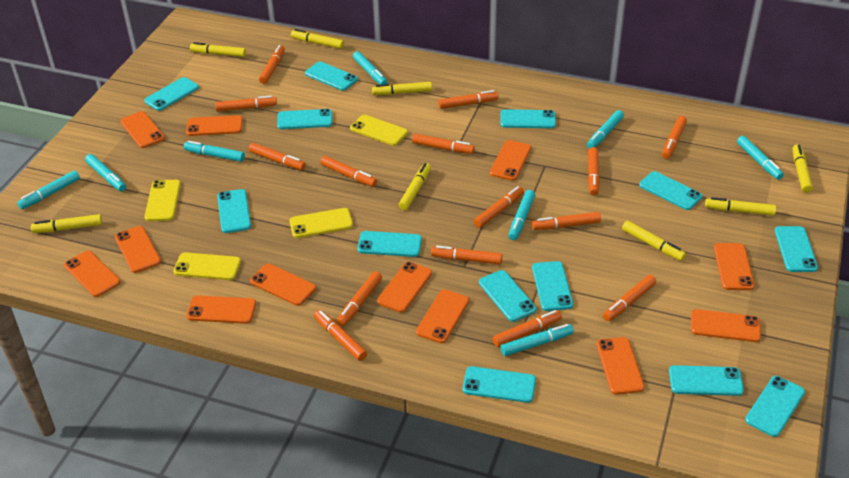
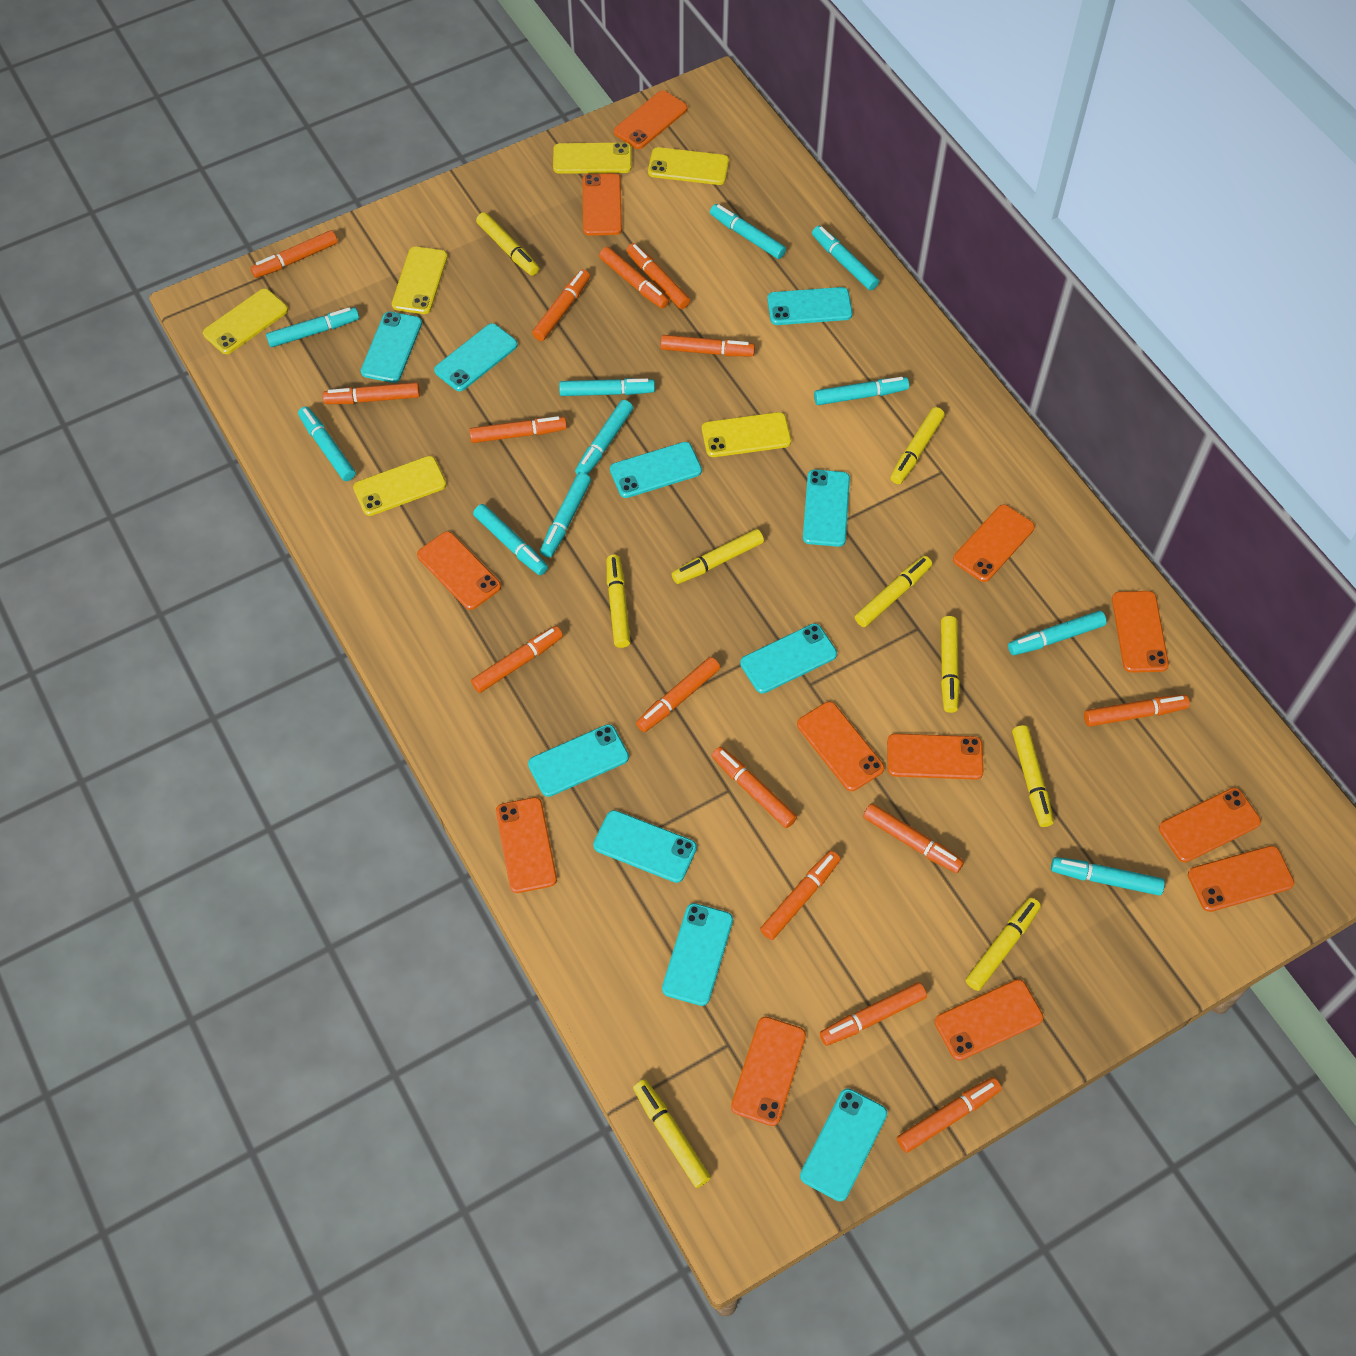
turquoise marker: [17,171,80,209] [85,154,126,191] [184,141,245,162] [353,51,388,85] [500,324,574,356] [508,190,535,240] [587,110,624,149] [737,136,784,180] = 8 -> [266,307,359,347] [298,407,356,481] [473,504,548,575] [540,473,591,558] [559,378,655,396] [575,400,633,475] [710,204,786,259] [812,226,879,290] [814,377,909,405] [1008,611,1107,655] [1051,857,1165,896] = 11
turquoise phone: [144,77,199,111] [217,189,251,233] [277,109,332,129] [305,62,358,91] [357,231,422,257] [462,366,536,403] [479,270,537,322] [500,109,556,128] [532,261,573,311] [639,171,702,210] [669,365,744,396] [745,376,805,437] [775,226,818,272] = 13 -> [361,311,422,383] [434,323,518,391] [528,724,629,797] [593,810,697,883] [610,442,702,498] [662,903,733,1006] [740,623,837,693] [767,287,852,325] [800,1088,887,1202] [803,469,850,547] = 10
yellow marker: [31,214,102,233] [190,42,246,57] [291,29,344,49] [372,82,432,95] [399,163,431,210] [622,221,686,261] [705,197,776,216] [792,144,813,193] = 8 -> [476,212,539,276] [607,555,630,648] [633,1079,711,1188] [672,529,764,584] [855,556,932,627] [890,407,945,484] [941,616,960,713] [966,898,1041,991] [1012,725,1054,827] = 9
yellow phone: [144,180,181,221] [173,252,241,280] [289,208,353,238] [350,115,408,146] = 4 -> [203,289,288,354] [353,456,446,516] [392,246,448,314] [553,143,631,174] [648,147,729,185] [702,412,791,457] = 6

